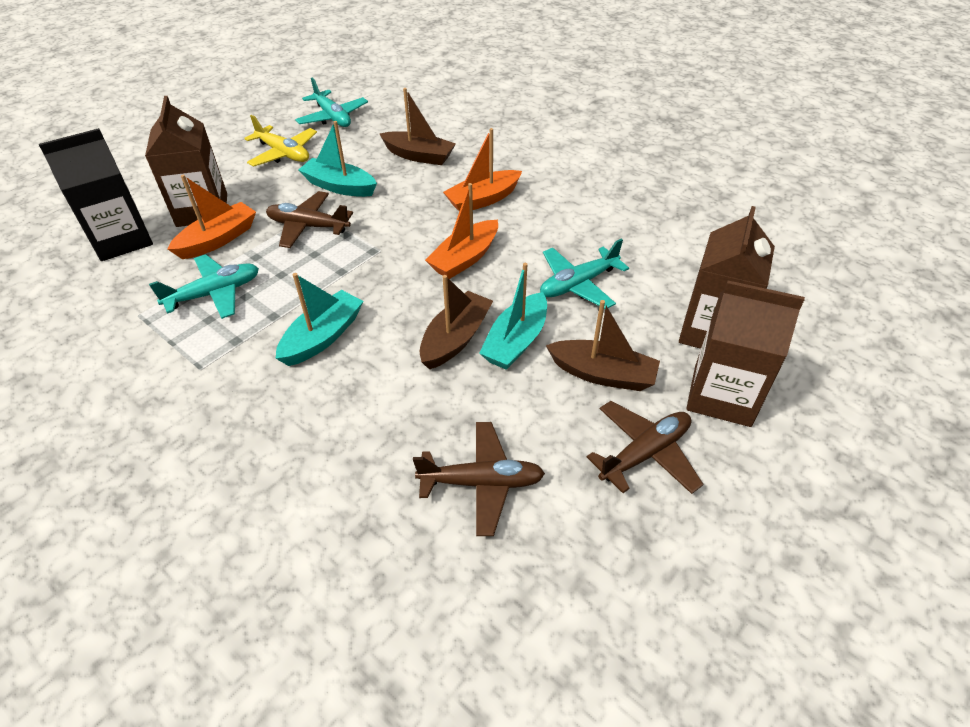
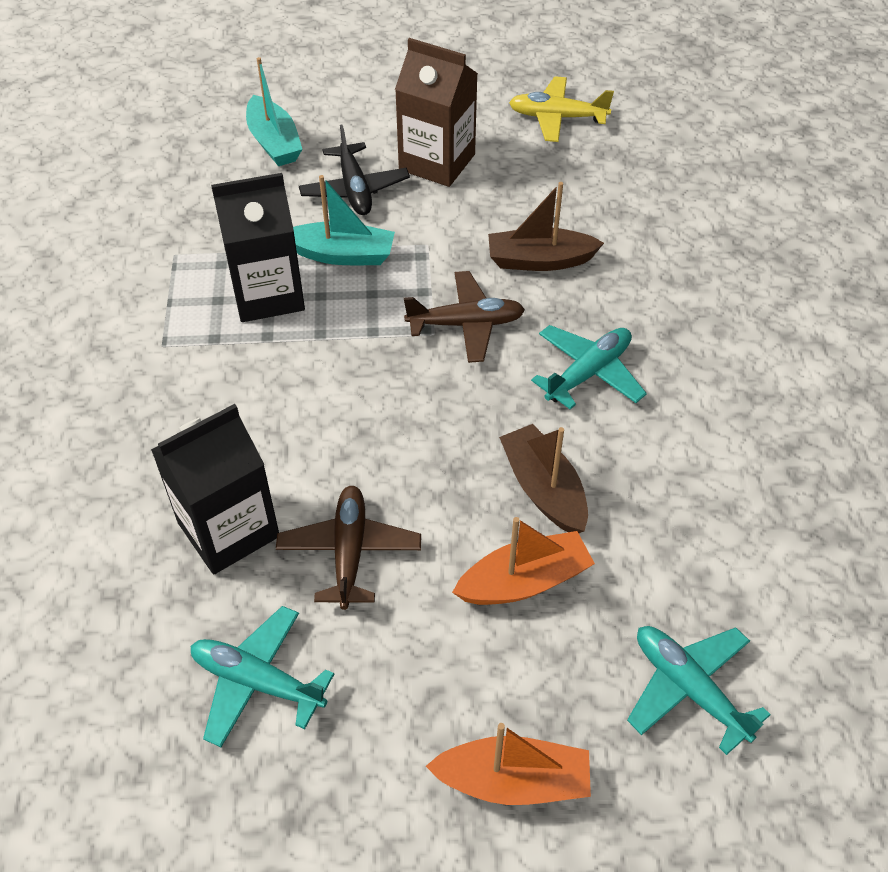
black carton: [39,128,153,261] = 1 -> [151,404,279,574] [211,173,305,322] = 2
black plane: none = 0 -> [299,125,410,215] = 1
brown boat: [380,88,456,165] [419,275,493,369] [546,300,660,391] = 3 -> [488,182,604,271] [499,424,588,533] = 2
brown carton: [145,96,227,227] [679,206,775,349] [686,281,805,427] = 3 -> [395,38,478,187] = 1
brown plane: [266,191,353,248] [413,422,545,536] [587,401,704,494] = 3 -> [276,486,421,610] [404,271,525,363] = 2
orange boat: [168,175,256,259] [425,183,498,279] [443,128,522,211] = 3 -> [426,723,591,805] [452,517,595,605] = 2
turquoise boat: [275,273,364,366] [298,121,377,197] [479,263,547,370] = 3 -> [246,57,303,166] [293,175,395,265] = 2

